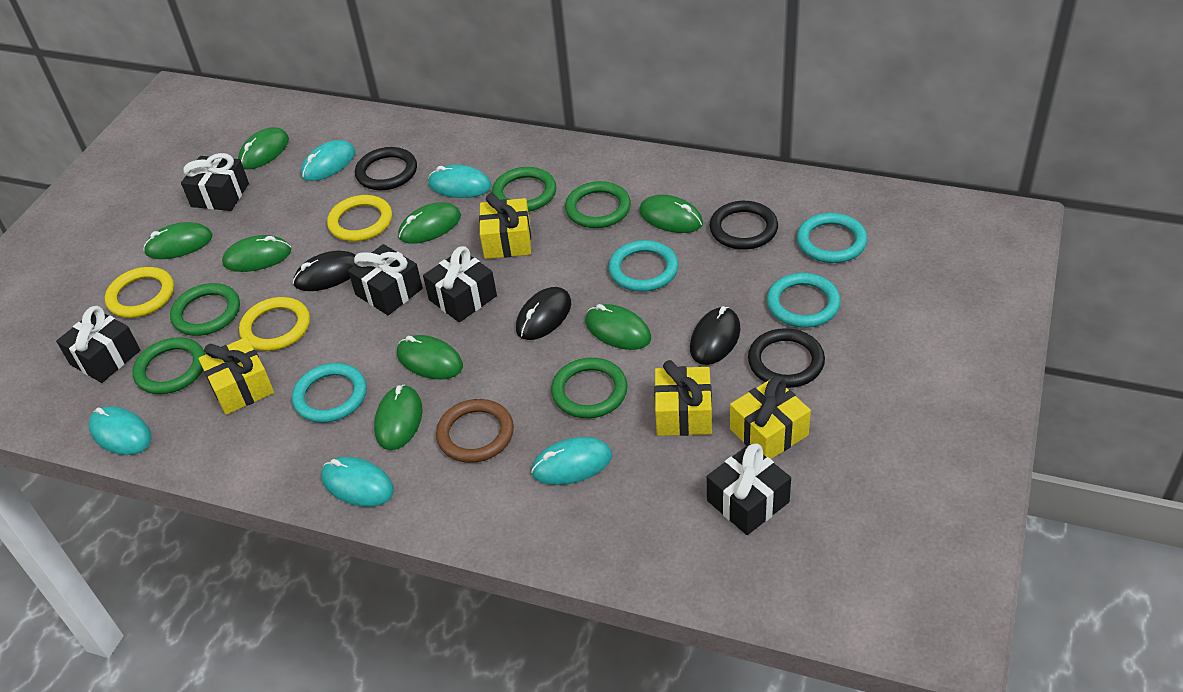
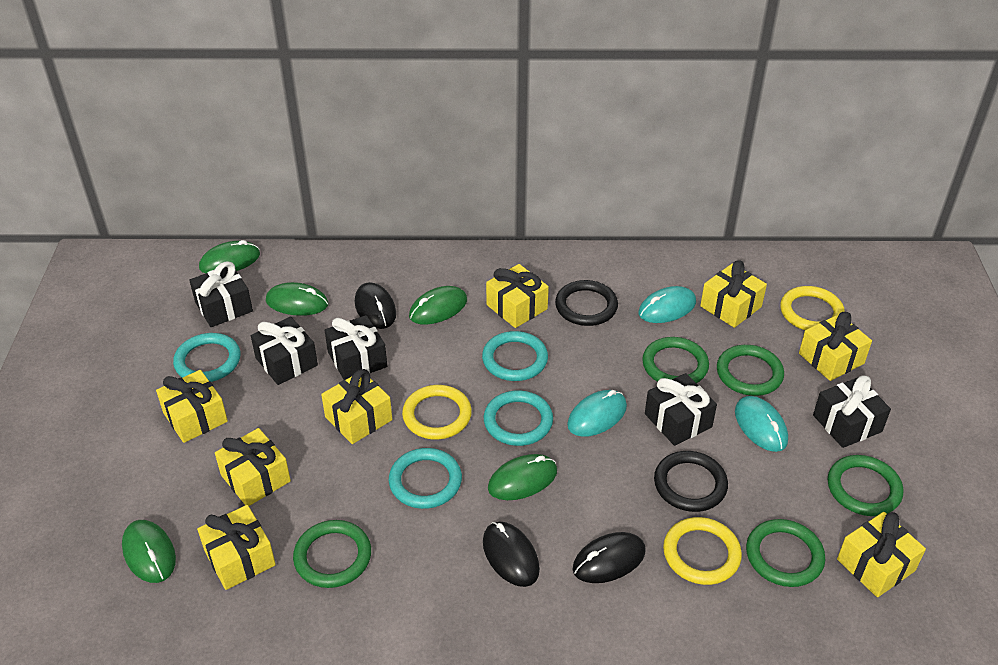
black ring: [355,147,417,190] [710,201,778,250] [748,328,825,388] = 3 -> [555,280,618,326] [654,451,728,512] = 2
brown ring: [436,399,514,463] = 1 -> none = 0
green mouse: [143,222,213,259] [222,235,291,272] [238,127,289,169] [374,384,423,450] [397,335,463,379] [398,202,461,244] [585,304,651,350] [639,195,703,233] = 8 -> [122,520,176,583] [199,240,260,273] [266,282,329,316] [409,286,467,325] [488,454,557,500] = 5
turquoise mouse: [89,406,152,455] [301,140,355,181] [321,457,394,507] [428,165,491,198] [531,437,612,485] = 5 -> [567,390,627,437] [638,286,696,323] [735,396,788,452] = 3
yellow gift: [199,337,274,415] [479,193,531,259] [654,360,712,436] [730,376,811,459] = 4 -> [156,370,228,443] [197,505,276,590] [215,428,291,506] [321,369,392,444] [486,264,549,328] [700,260,767,328] [799,312,872,381] [837,512,926,597] = 8

